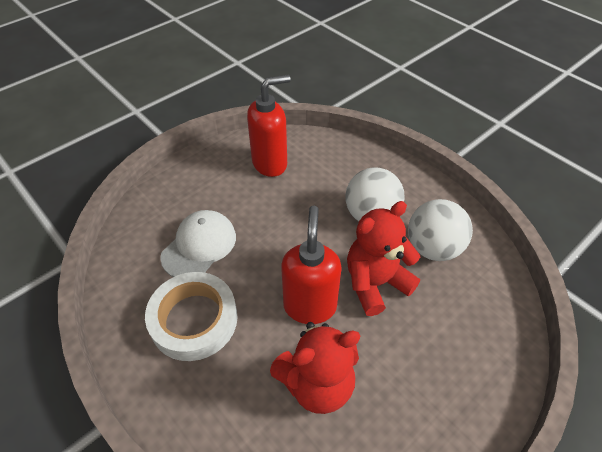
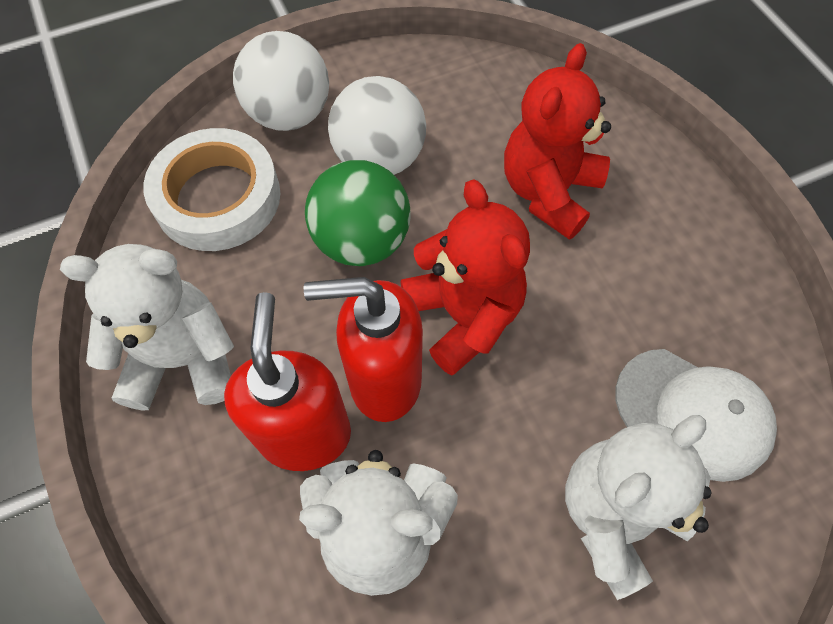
green ball: none = 0 -> [305,160,411,266] = 1
white teddy bear: none = 0 -> [60,244,234,411] [299,450,458,596] [565,415,712,600] = 3

